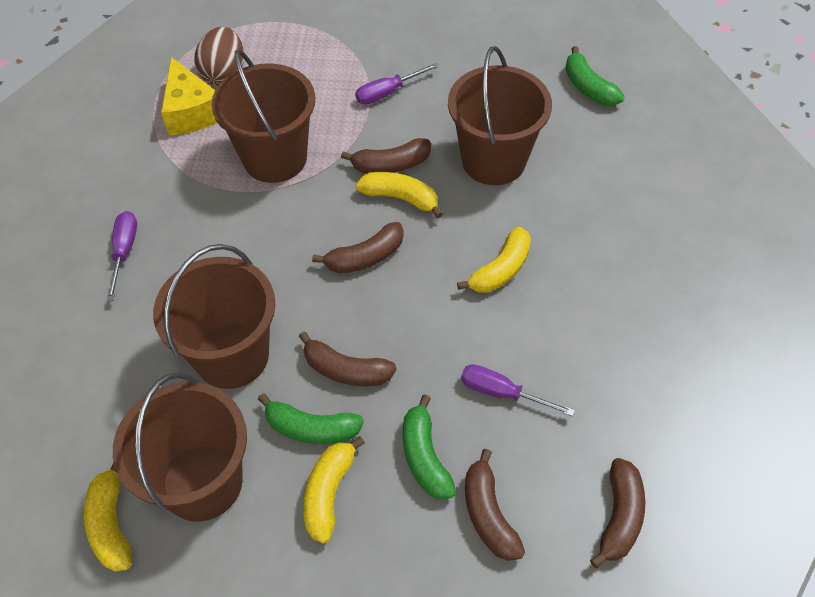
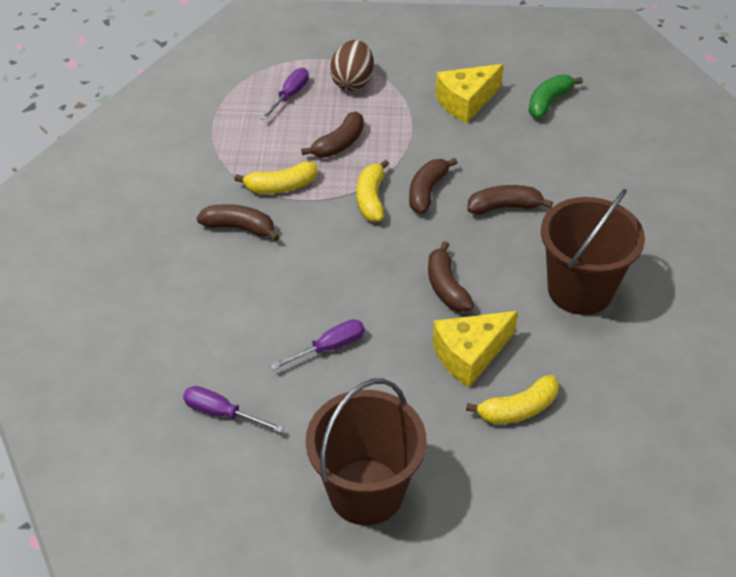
brown bucket: [113,372,247,522] [153,244,275,389] [211,49,315,183] [448,46,552,185] = 4 -> [306,379,426,525] [541,189,645,315] = 2
green banana: [258,393,364,444] [403,394,456,500] [565,46,625,106] = 3 -> [529,74,583,119] = 1
yellow banana: [84,462,132,572] [303,436,365,544] [356,172,443,218] [457,226,531,293] = 4 -> [234,161,317,194] [356,160,389,222] [466,375,559,424] = 3
yellow cheese: [161,57,217,135] = 1 -> [432,311,518,388] [435,64,504,123] = 2

